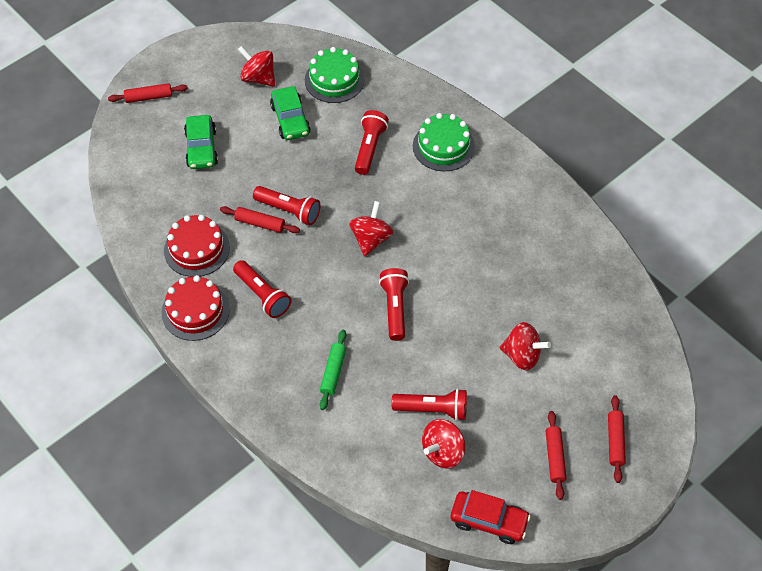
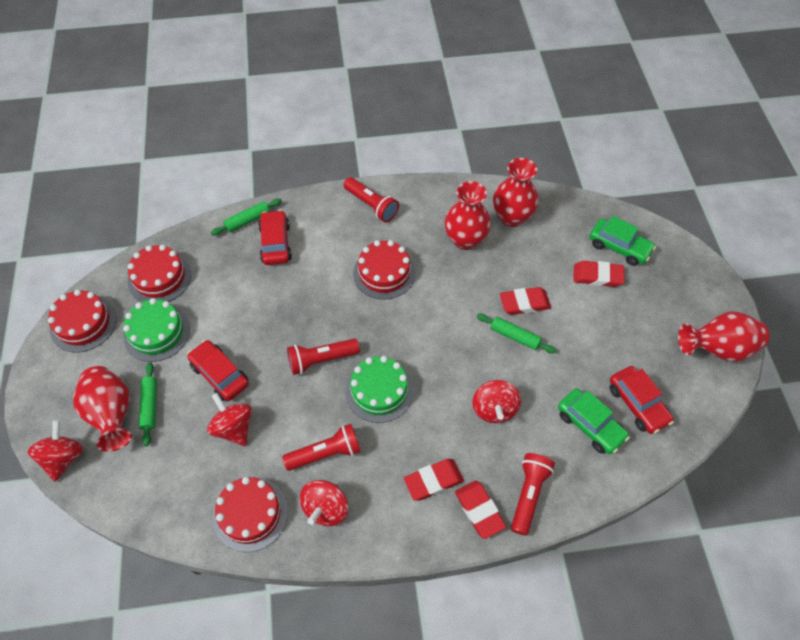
green rolling pin: [320,330,346,410] = 1 -> [139,362,157,447] [211,198,282,236] [477,313,556,354] = 3
red cake: [161,275,230,341] [164,215,230,277] = 2 -> [48,289,117,353] [128,245,191,302] [213,477,288,552] [353,240,415,300] = 4
red car: [451,490,531,544] = 1 -> [187,340,249,401] [258,210,292,265] [610,366,674,434] = 3
red eraser: none = 0 -> [404,459,464,501] [455,480,506,539] [500,287,551,315] [573,261,625,287] = 4
red flashlight: [233,260,291,318] [253,186,321,225] [355,110,389,175] [379,268,409,341] [391,388,467,421] = 5 -> [282,424,361,471] [287,339,360,375] [344,177,399,222] [511,453,555,536] = 4
red rolling pin: [108,83,188,103] [220,206,300,233] [546,411,567,500] [608,395,626,483] = 4 -> none = 0
red vase: none = 0 -> [73,366,132,452] [445,181,491,250] [493,158,539,227] [678,311,769,362] = 4

